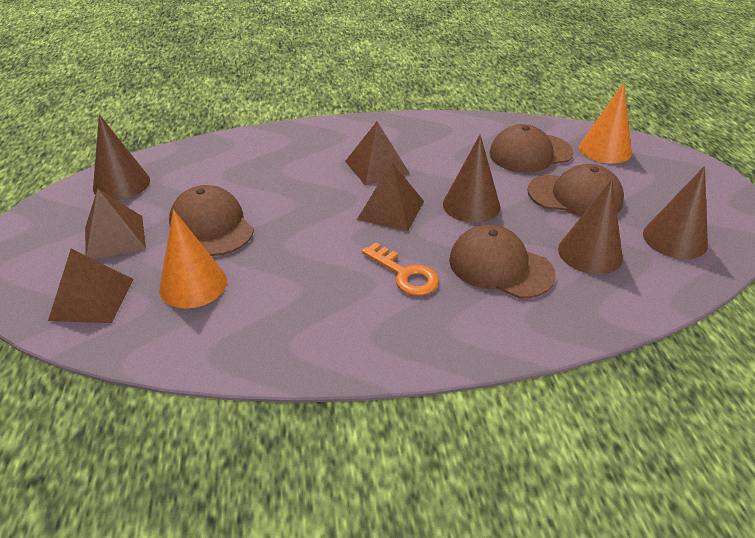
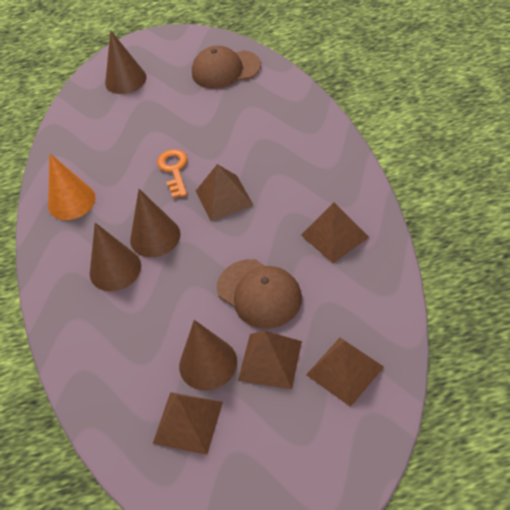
brown cap: [169,185,254,256] [449,224,556,299] [489,124,574,173] [527,164,624,217] = 4 -> [192,46,261,89] [217,259,302,329] = 2
brown pyramid: [48,249,134,323] [85,188,146,259] [345,122,410,186] [357,162,424,231] = 4 -> [153,392,223,455] [196,164,253,221] [238,331,302,389] [301,202,369,263] [306,338,384,407] = 5
orange cone: [159,209,227,308] [579,83,632,164] = 2 -> [48,153,96,220] = 1

